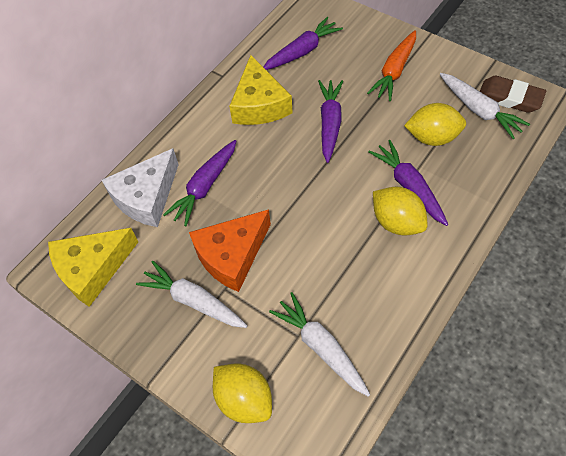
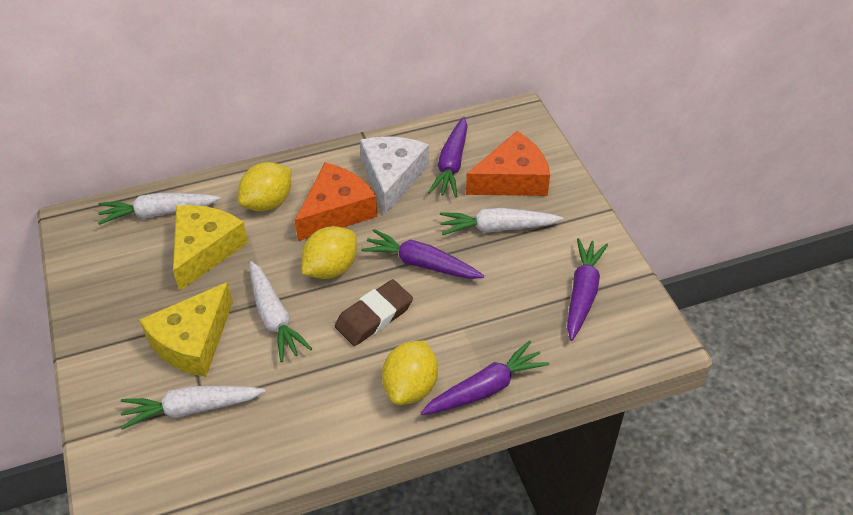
orange carrot: [367,30,416,101] = 1 -> none = 0
orange cheese: [189,209,271,292] = 1 -> [295,162,378,241] [466,131,550,196] = 2
white carrot: [136,261,247,328] [269,292,370,397] [440,73,530,139] = 3 -> [98,193,221,225] [121,386,266,429] [250,261,312,362] [440,208,563,235] = 4

